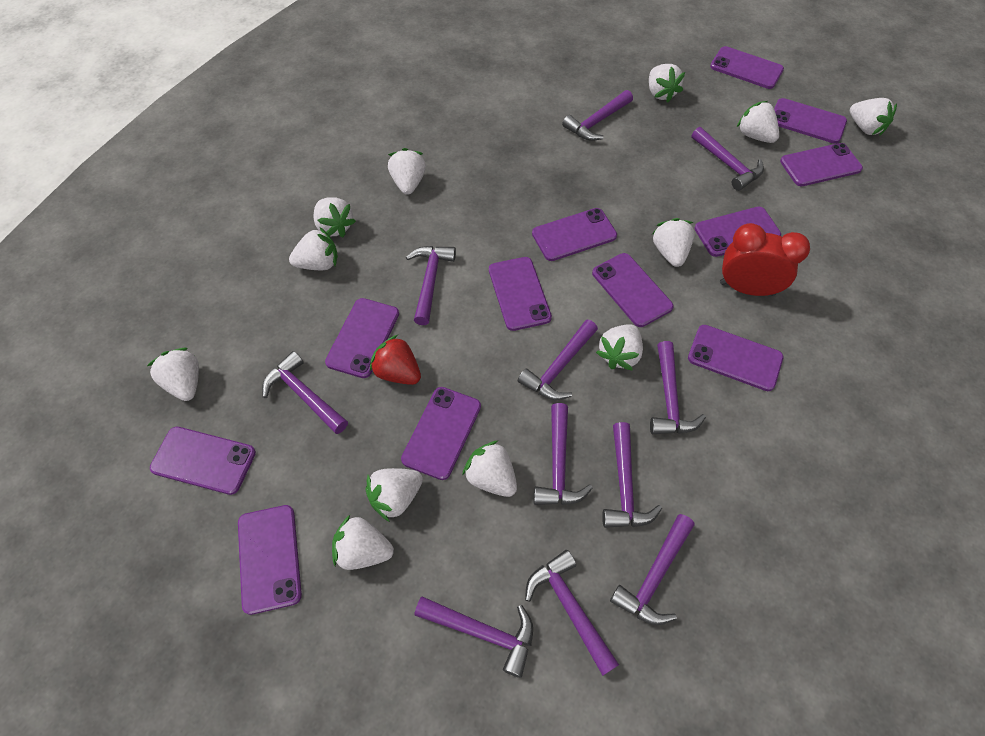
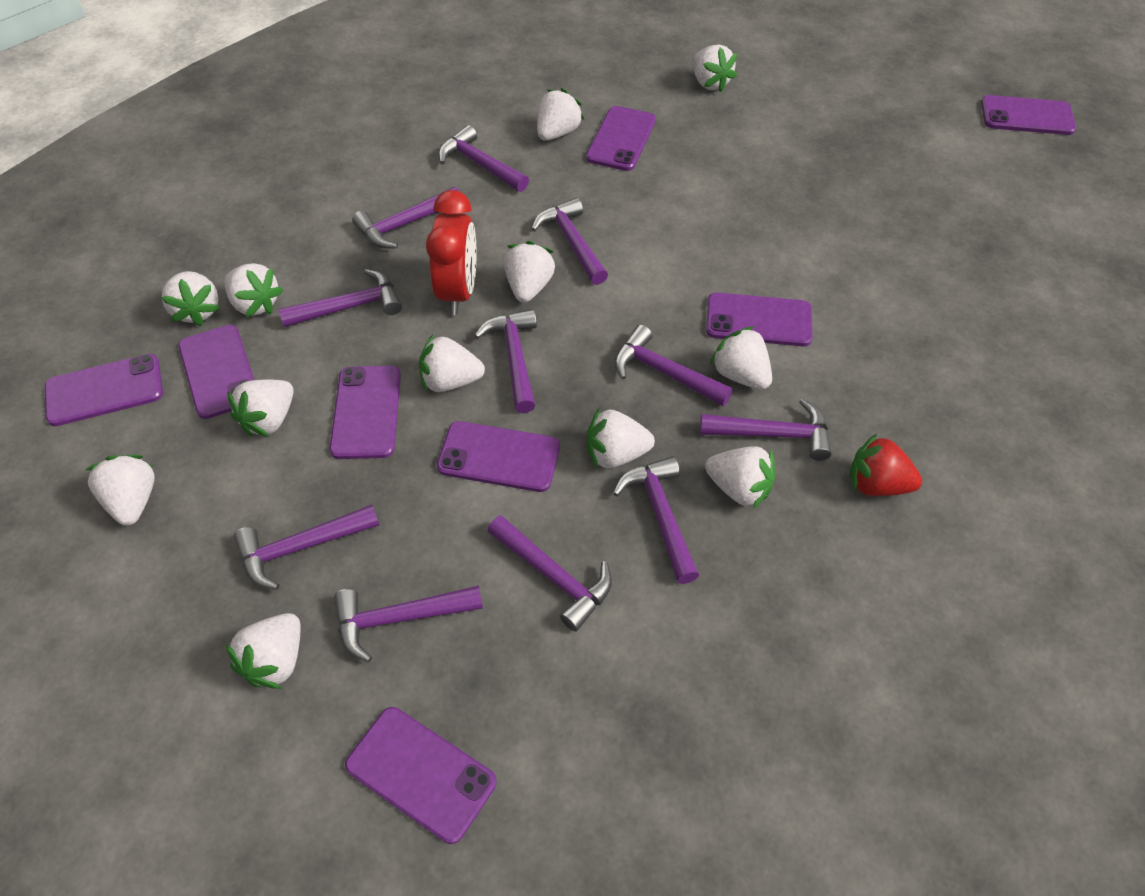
purple phone: [150,427,256,495] [238,505,302,615] [325,298,399,378] [401,387,481,480] [489,257,552,331] [532,208,617,261] [592,253,674,327] [688,325,783,391] [694,207,781,257] [710,46,784,89] [774,98,847,144] [780,143,863,186] = 12 -> [45,354,163,426] [178,325,254,419] [329,366,401,459] [345,707,497,844] [437,421,560,492] [586,106,656,171] [706,292,812,346] [981,95,1076,135] = 8

